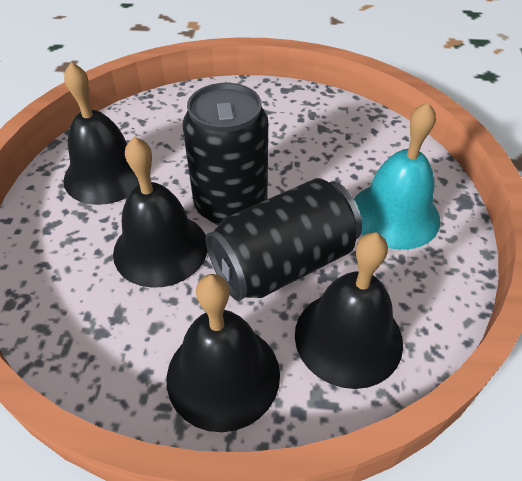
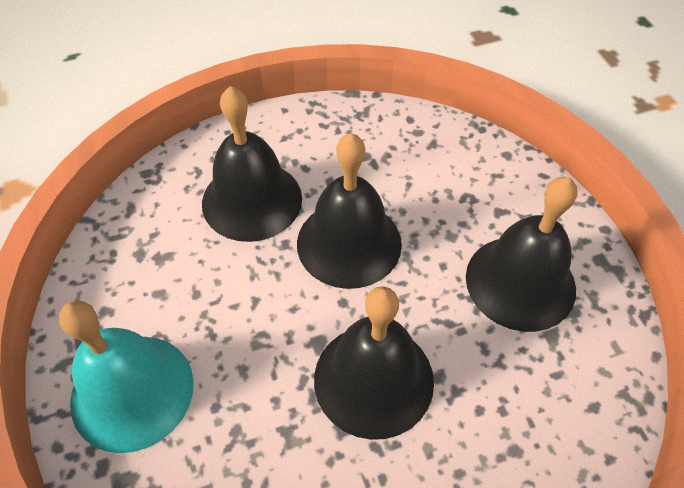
black can: [182,83,268,225] [206,178,362,301] = 2 -> none = 0

